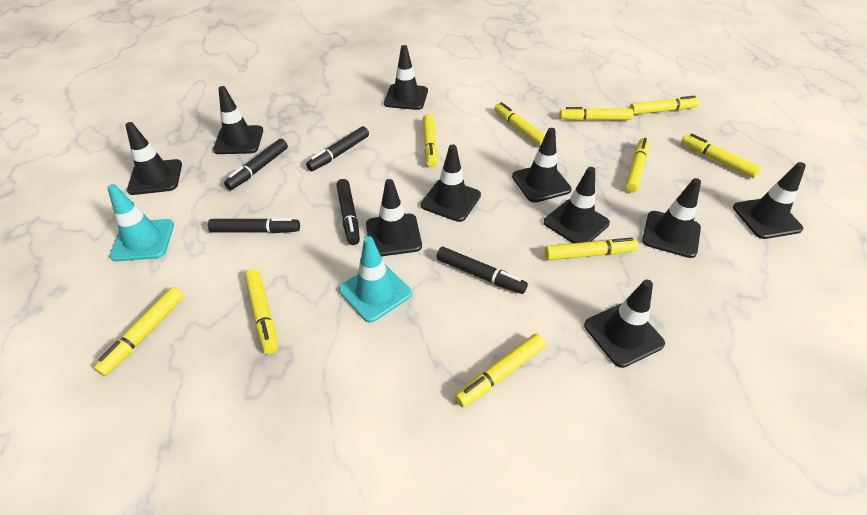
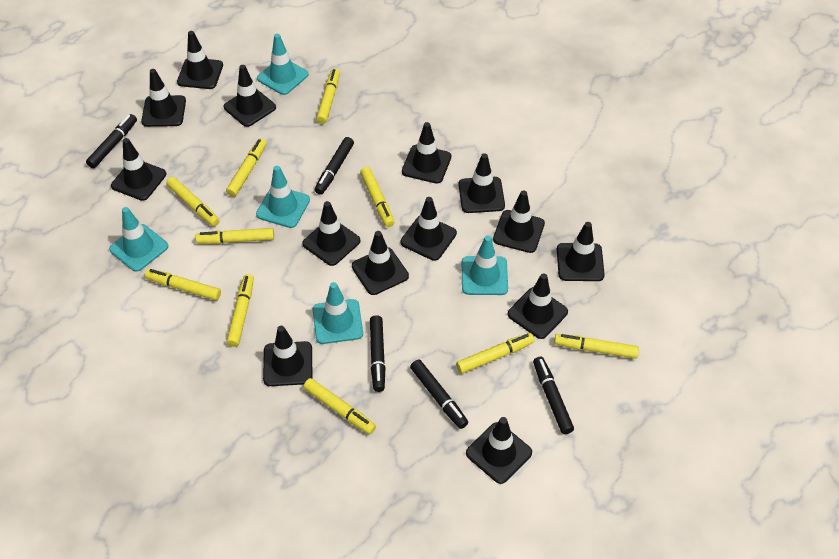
black traffic cone: [125,122,182,195] [213,86,263,154] [366,179,422,256] [384,45,428,110] [421,144,481,222] [512,128,572,203] [544,167,610,243] [584,280,665,368] [642,178,701,258] [733,162,806,239] = 10 -> [111,138,166,201] [141,69,186,127] [177,31,223,89] [224,65,276,127] [263,326,312,386] [302,201,360,266] [352,231,409,295] [401,197,457,261] [402,122,451,184] [458,153,505,213] [466,417,532,484] [493,190,545,253] [508,273,568,339] [557,222,605,281] = 14
turquoise traffic cone: [107,184,174,261] [339,236,412,323] = 2 -> [109,207,169,272] [256,166,310,228] [257,34,309,95] [313,282,363,344] [462,236,508,295] = 5

